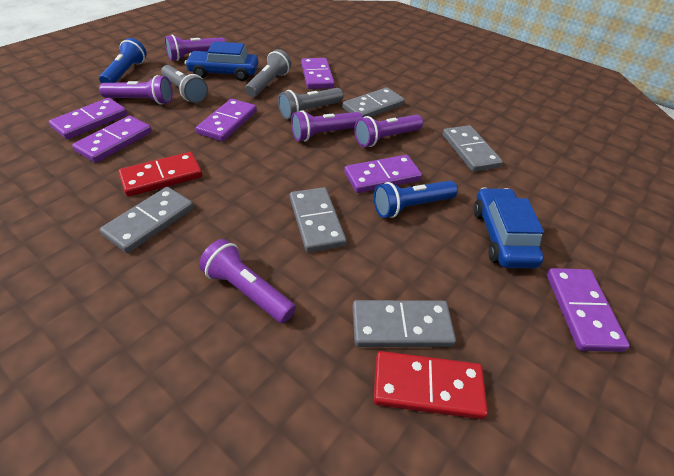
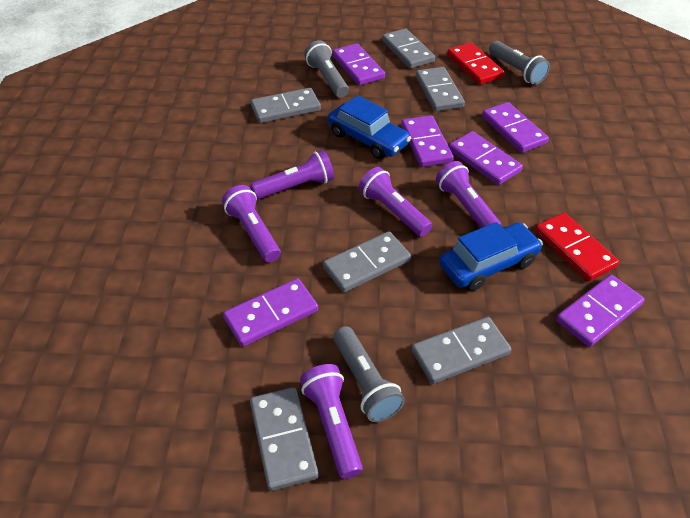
blue flashlight: [99,38,147,84] [374,181,458,218] = 2 -> none = 0
grey domino: [100,187,194,253] [290,187,346,252] [343,87,405,118] [353,300,456,347] [442,125,503,172] = 5 -> [250,387,319,491] [251,88,321,123] [323,231,411,292] [382,28,435,69] [411,317,511,384] [416,67,465,111] = 6

